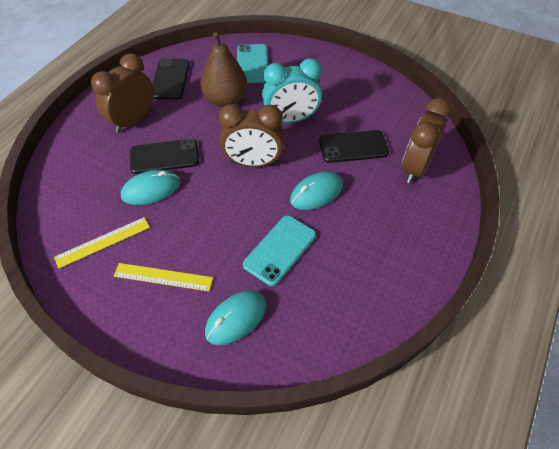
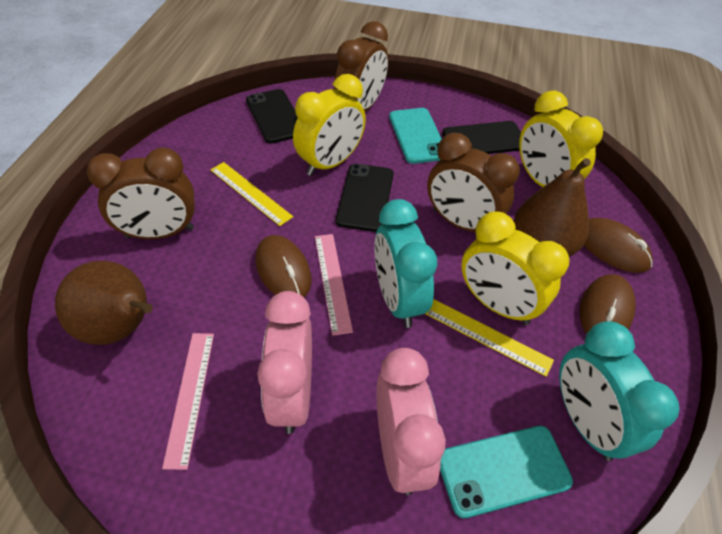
brown mouse: none = 0 -> [256,235,311,297] [580,274,636,334] [584,218,653,273] = 3
brown pear: [200,32,247,107] = 1 -> [55,261,153,345] [514,158,591,257] = 2
pink clock: none = 0 -> [257,291,312,434] [376,348,446,495] = 2
pink ruler: none = 0 -> [162,333,214,470] [315,234,353,336] = 2
turquoise clock: [262,58,322,123] = 1 -> [374,199,437,328] [559,321,680,461] = 2
turquoise mouse: [121,170,180,205] [205,291,266,345] [290,171,343,210] = 3 -> none = 0
yellow clock: none = 0 -> [293,74,366,176] [461,212,569,325] [519,91,603,187] = 3

